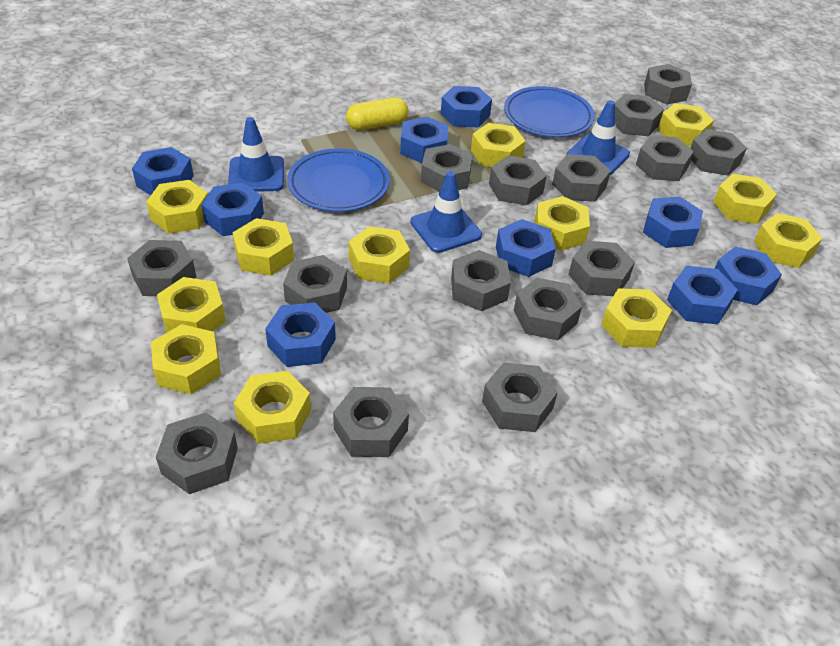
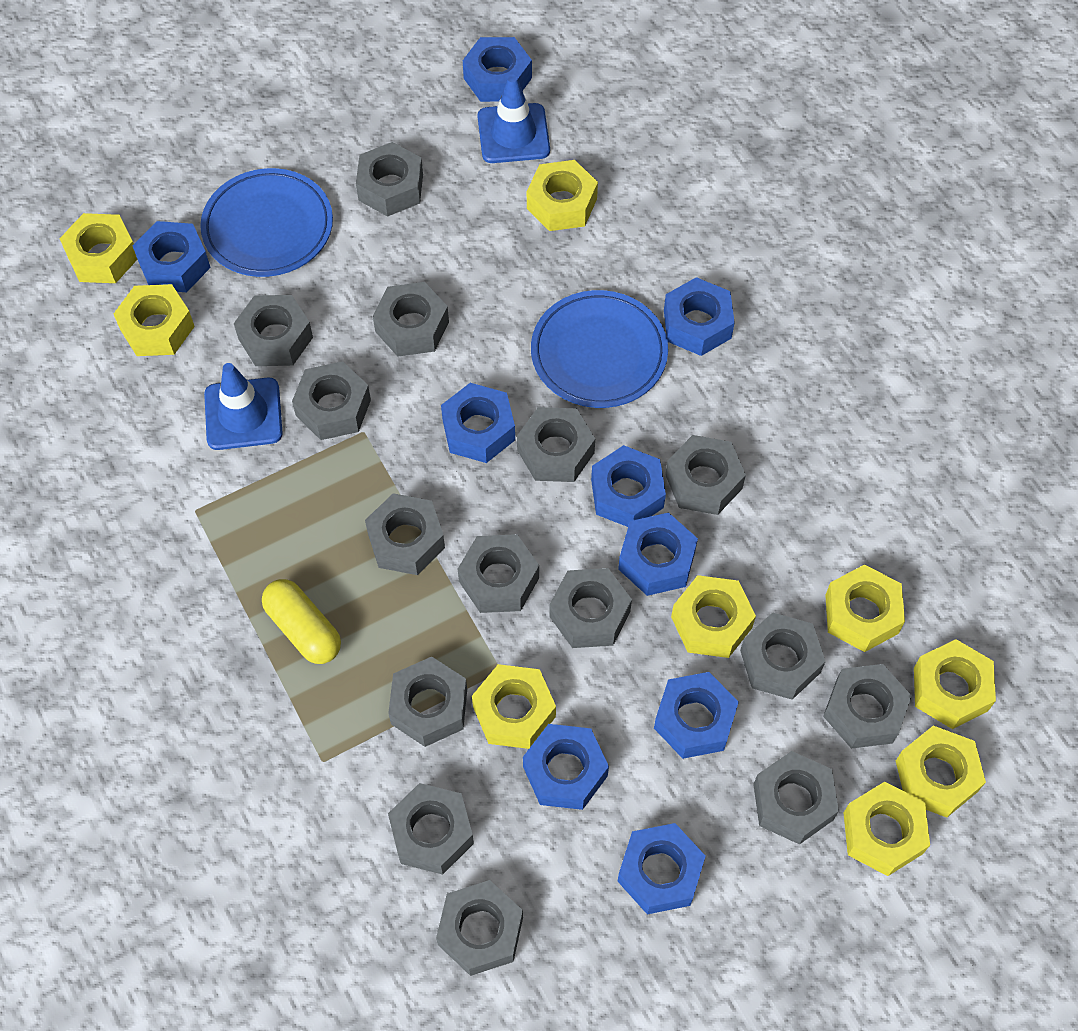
blue traffic cone: [228,117,284,192] [410,171,482,253] [566,100,630,175] = 3 -> [204,363,283,450] [477,75,550,163] = 2
yellow nut: [146,180,208,234] [151,324,221,394] [157,277,226,333] [233,218,294,276] [234,371,311,444] [349,226,410,284] [471,123,526,167] [535,196,590,251] [601,288,672,348] [658,103,714,146] [713,174,777,224] [754,213,823,268] = 12 -> [59,213,138,283] [113,284,195,356] [472,664,556,749] [527,160,598,231] [671,575,756,658] [825,564,905,652] [844,782,930,876] [896,726,986,818] [914,639,996,729] = 9

